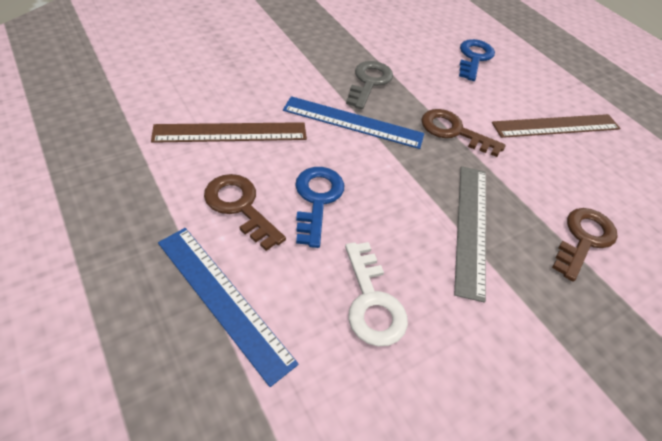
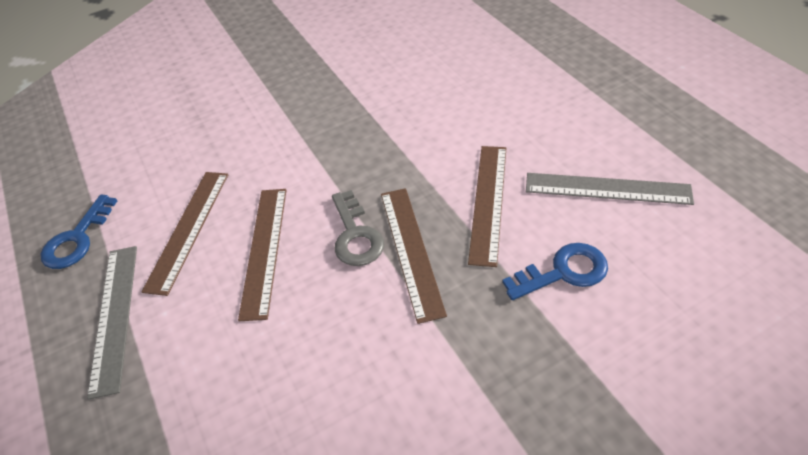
blue ruler: [158,228,299,387] [283,96,424,149] = 2 -> none = 0
brown key: [204,174,286,251] [421,109,506,157] [552,208,618,282] = 3 -> none = 0
brown ruler: [151,122,307,143] [492,114,620,138] = 2 -> [141,172,228,296] [238,189,286,321] [381,188,447,324] [468,146,506,267] = 4
grey ruler: [454,166,486,303] = 1 -> [87,246,137,400] [526,173,694,205] = 2
white key: [345,242,408,347] = 1 -> none = 0

